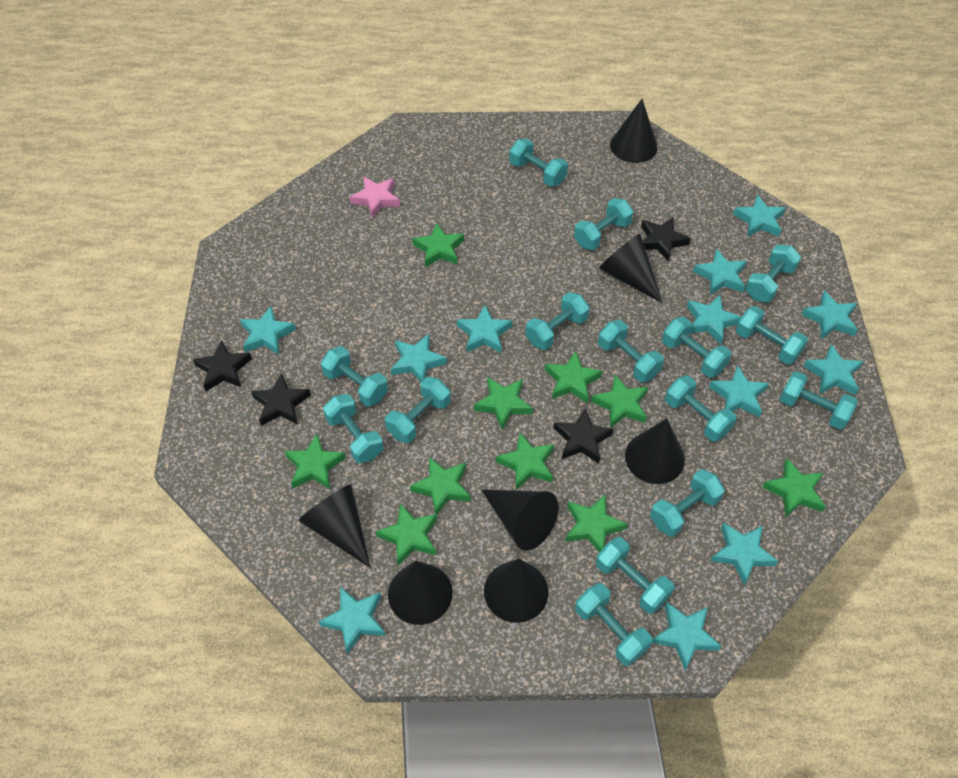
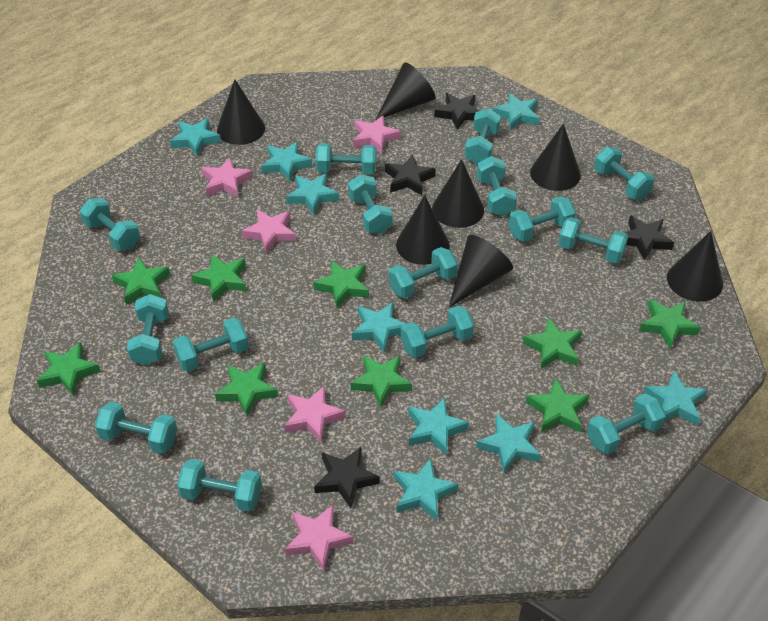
green star: [284,434,346,489] [376,503,437,566] [410,457,471,514] [412,222,464,267] [474,377,533,430] [496,432,554,490] [545,351,602,404] [565,495,627,553] [591,375,648,428] [763,458,826,518] = 10 -> [37,342,101,396] [112,258,170,305] [191,254,246,302] [215,362,278,417] [313,260,369,308] [350,355,412,408] [523,317,582,369] [526,378,589,432] [639,299,700,349] = 9
pink star: [350,176,400,218] = 1 -> [201,157,253,197] [242,210,296,254] [284,386,346,443] [285,505,354,571] [353,115,401,154] = 5
turquoise star: [240,306,296,355] [319,587,386,655] [391,334,447,382] [457,305,512,353] [652,602,722,670] [687,295,741,344] [693,249,747,295] [709,366,769,417] [711,522,778,585] [733,194,786,237] [801,290,858,339] [803,344,863,395] = 12 -> [170,118,221,157] [261,142,312,182] [286,173,339,215] [352,302,406,353] [394,458,458,521] [408,397,469,456] [476,414,541,473] [492,93,539,130] [643,371,708,425] = 9

